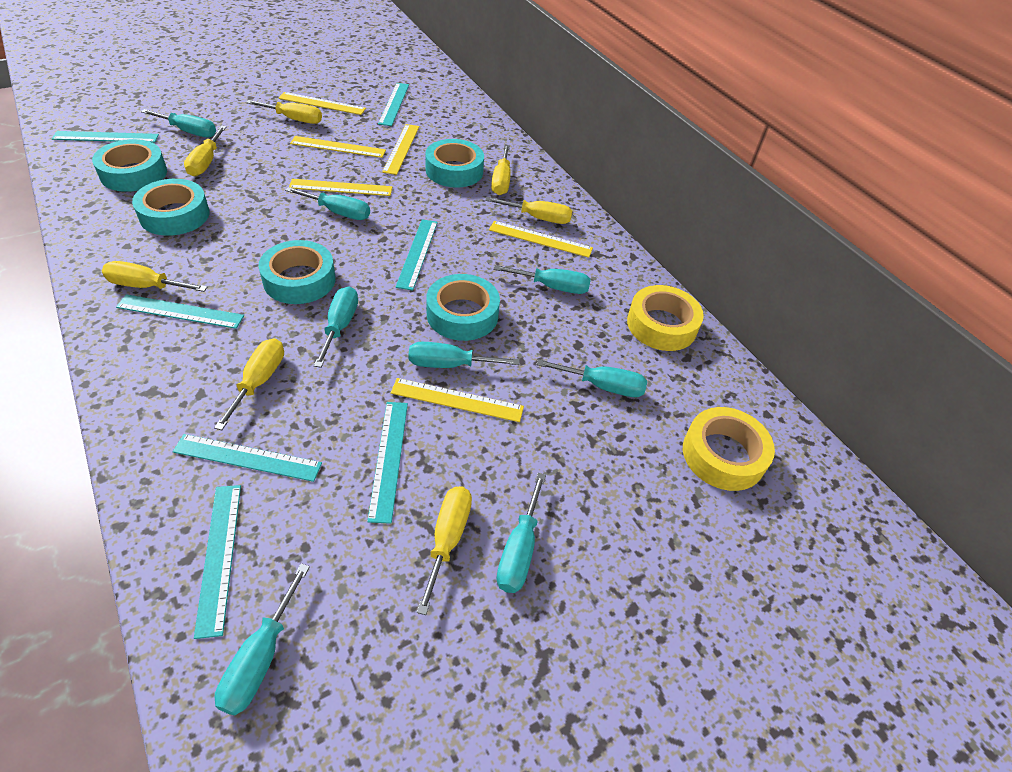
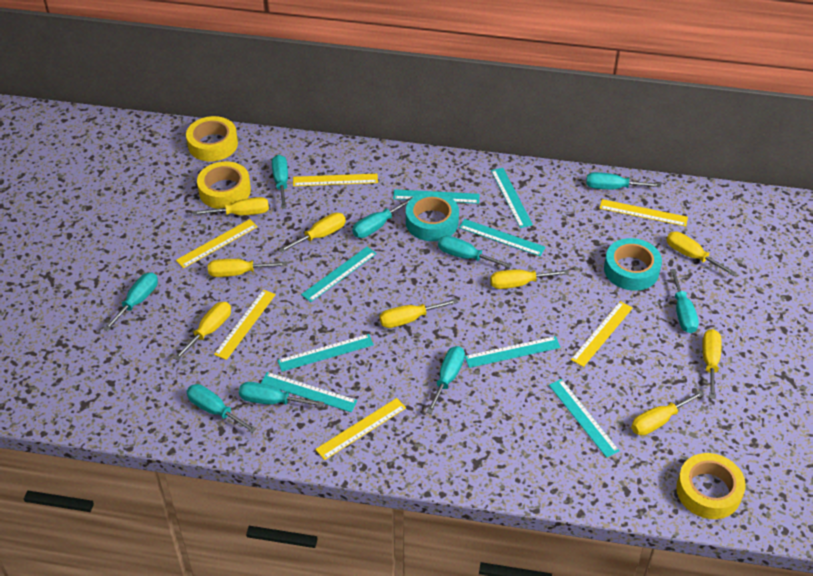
turquoise ruler: [52,131,159,143] [116,294,244,329] [173,434,322,482] [194,485,241,639] [367,402,408,524] [378,83,409,126] [395,219,438,291] = 7 -> [261,372,357,412] [277,334,374,372] [301,247,377,302] [393,189,480,204] [459,219,546,256] [465,336,561,368] [491,168,533,228] [549,379,620,458] = 8
turquoise screwdriver: [141,109,216,137] [215,563,310,715] [285,187,370,220] [314,286,358,368] [408,342,520,368] [493,265,591,294] [496,473,546,593] [536,359,647,397] = 8 -> [103,273,158,331] [186,384,257,434] [239,382,324,407] [272,155,288,209] [352,197,412,238] [426,346,465,414] [438,236,512,268] [586,172,661,189] [670,269,699,333] = 9
turquoise tape: [92,139,167,192] [132,179,210,236] [259,240,335,304] [425,139,484,188] [426,274,500,341] = 5 -> [406,192,459,241] [604,238,662,291] = 2
yellow screwdriver: [102,261,207,292] [184,126,226,176] [214,338,284,430] [246,100,322,124] [417,486,472,615] [485,197,572,224] [491,145,511,195] = 7 -> [173,302,231,361] [193,197,269,215] [208,259,287,277] [279,213,346,253] [379,299,458,328] [490,269,569,289] [631,390,704,436] [666,232,736,276] [702,329,721,399] = 9
yellow tape: [627,285,704,351] [683,407,775,491] = 2 -> [186,116,238,161] [197,161,251,209] [676,453,746,519] = 3

